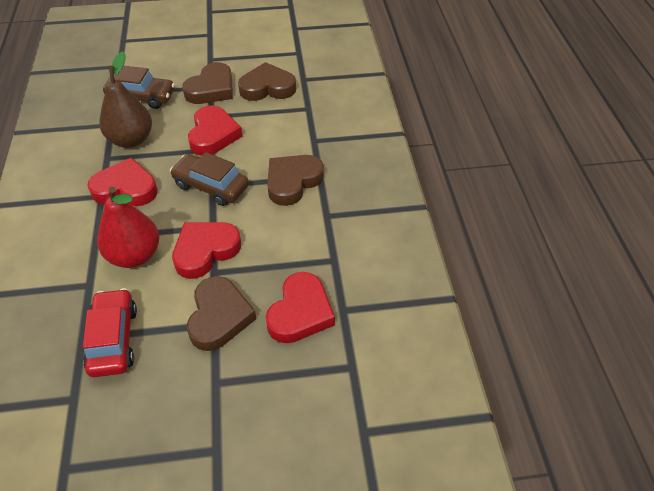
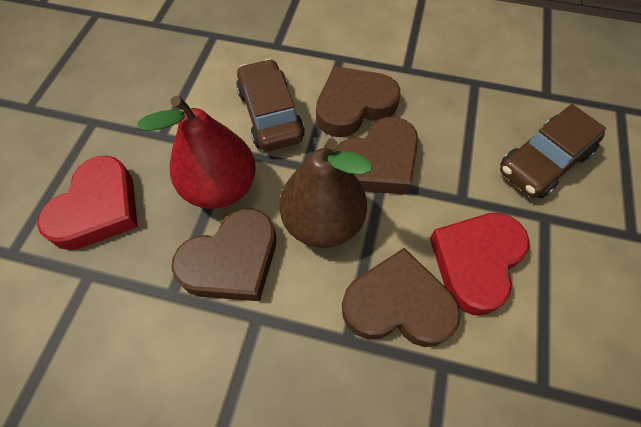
red car: [83,288,137,377] = 1 -> none = 0
red heart: [87,157,158,206] [172,222,241,279] [188,105,243,156] [266,272,335,343] = 4 -> [37,155,138,250] [430,213,530,315] = 2

